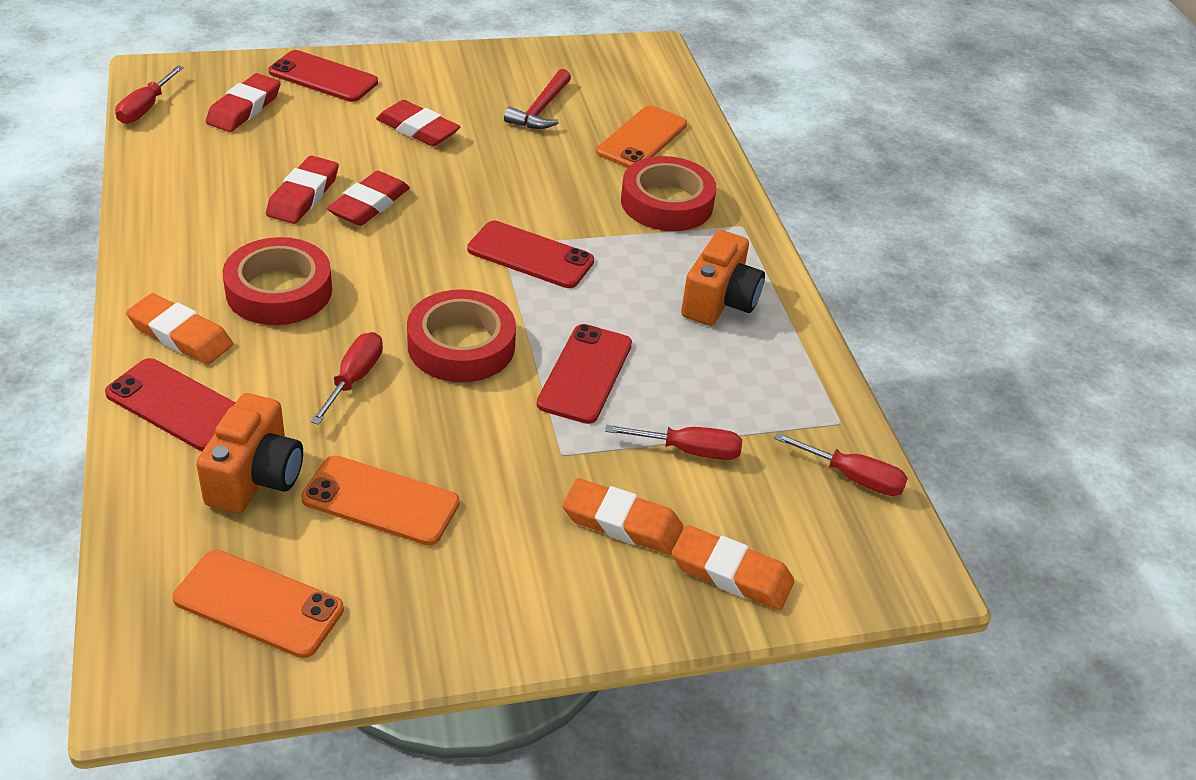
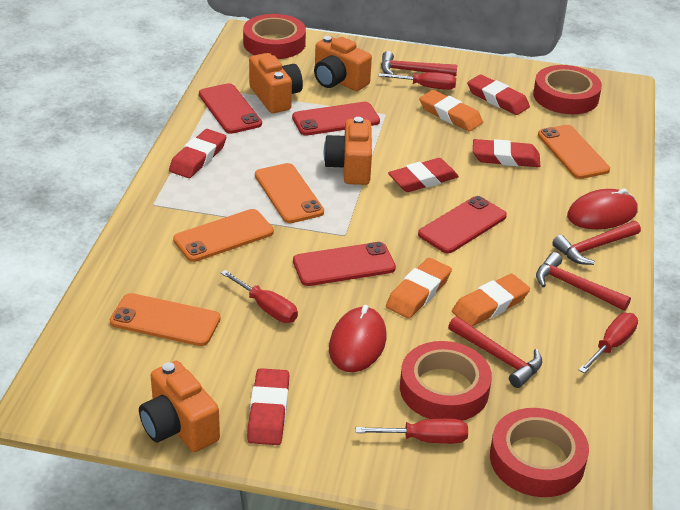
orange camera: [196,393,303,513] [681,230,765,326] = 2 -> [139,361,220,452] [249,53,303,113] [314,36,372,91] [324,117,372,185] = 4
orange phone: [173,550,344,658] [301,455,460,546] [596,105,687,168] = 3 -> [110,293,221,346] [173,209,274,262] [255,163,324,223] [538,125,610,179] = 4
red eraser: [206,73,281,132] [266,156,339,224] [327,171,410,226] [376,100,460,146] = 4 -> [169,129,226,178] [247,368,289,445] [388,158,459,192] [467,74,530,115] [473,139,540,167] = 5
red hammer: [504,69,571,129] = 1 -> [381,51,457,76] [448,316,542,388] [536,252,631,311] [552,221,641,265] = 4
red mouse: none = 0 -> [329,305,386,372] [567,189,638,229] = 2
red tape: [223,237,332,325] [407,290,516,382] [621,156,717,231] = 3 -> [243,14,306,59] [400,341,492,421] [490,408,589,497] [533,65,602,114] = 4

